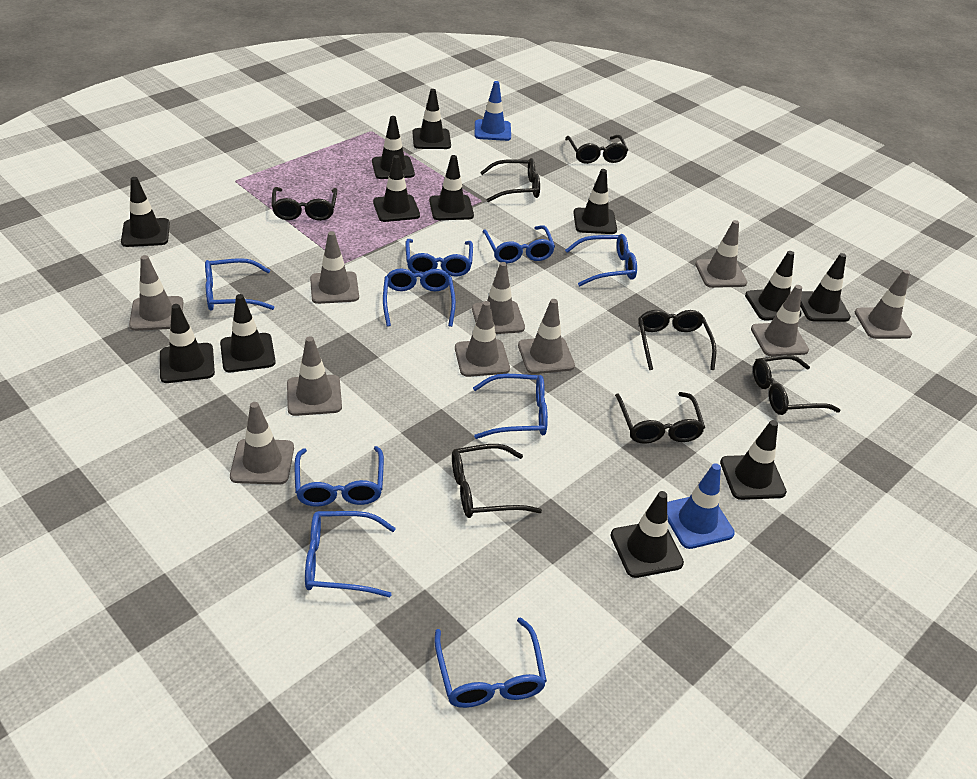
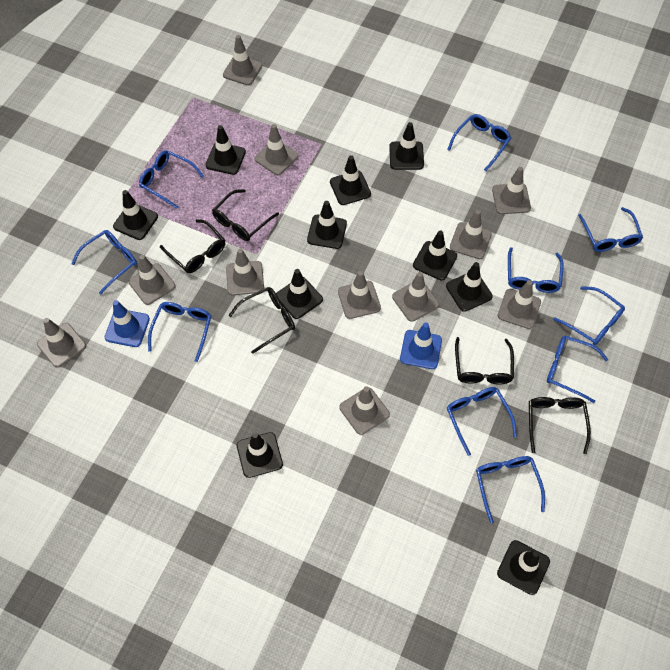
black glasses: [271,187,337,221] [452,444,542,518] [480,158,540,202] [565,135,628,164] [615,392,705,444] [638,310,717,370] [753,355,840,415] = 7 -> [160,219,226,273] [212,189,279,241] [229,287,295,354] [455,337,514,384] [529,397,591,454] = 5
black traffic cone: [121,177,170,247] [160,304,215,383] [220,294,276,372] [372,116,415,179] [373,155,420,222] [413,89,451,149] [429,155,474,220] [573,169,617,234] [611,491,684,578] [720,420,787,500] [745,251,802,321] [800,253,851,322] = 12 -> [113,190,158,240] [206,125,246,175] [237,432,283,478] [276,269,323,319] [307,201,347,249] [330,155,371,205] [389,122,424,170] [413,230,457,280] [446,262,493,312] [497,540,550,595] = 10
blue glasses: [205,258,274,311] [295,446,384,507] [305,511,396,597] [383,269,456,327] [406,239,473,277] [434,617,547,708] [473,374,548,439] [483,225,555,264] [565,234,637,286] = 9 -> [71,230,137,295] [139,150,204,209] [148,302,212,362] [447,114,511,171] [447,387,517,456] [476,456,545,523] [508,247,563,293] [547,336,608,403] [553,286,625,345] [578,207,643,252] = 10
grey traffic cone: [129,255,183,331] [230,402,294,485] [287,336,342,416] [310,231,359,304] [455,301,510,377] [472,262,525,334] [518,299,575,374] [695,220,747,288] [751,285,809,356] [855,270,912,339] = 10 -> [37,318,86,368] [129,255,175,305] [223,35,262,85] [226,249,264,295] [255,124,298,175] [338,271,381,319] [340,386,390,435] [392,272,439,322] [450,210,492,259] [492,167,531,214] [498,280,541,329] = 11

